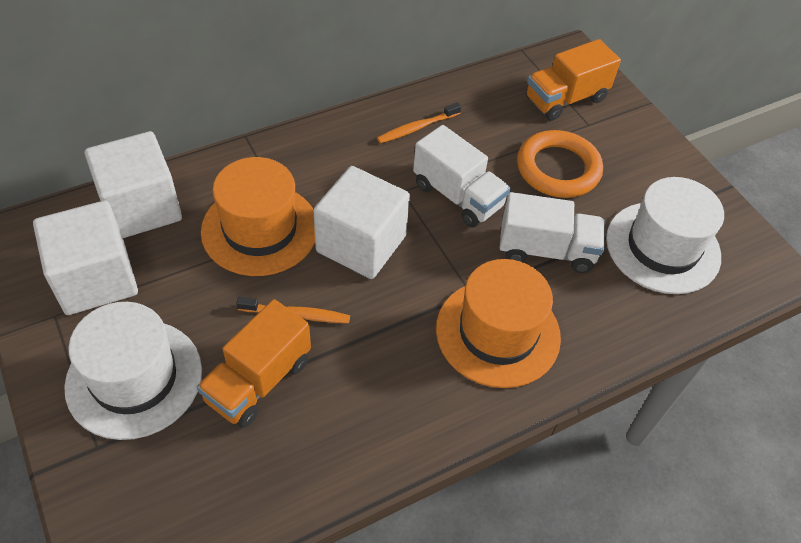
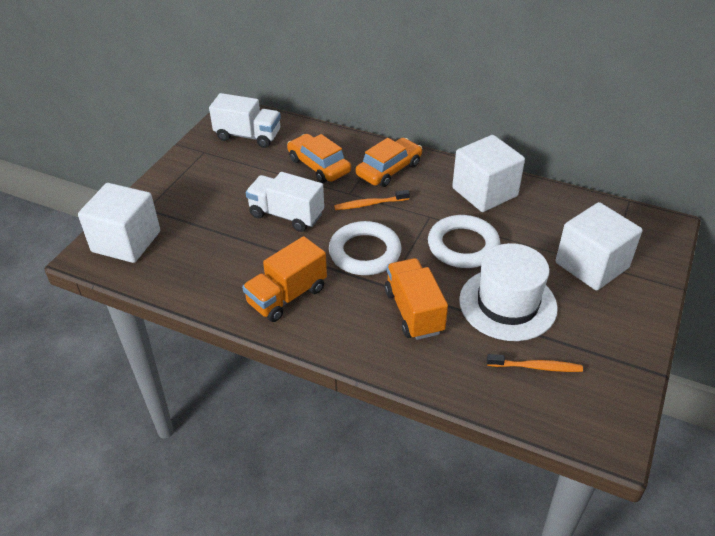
orange car: none = 0 -> [287,134,351,183] [356,138,422,187] = 2
orange hat: [201,157,315,276] [436,259,561,388] = 2 -> none = 0
orange ring: [517,130,603,198] = 1 -> none = 0
white hat: [64,302,202,440] [606,177,724,294] = 2 -> [459,243,558,341] = 1
white ring: none = 0 -> [329,221,401,275] [428,215,500,268] = 2

